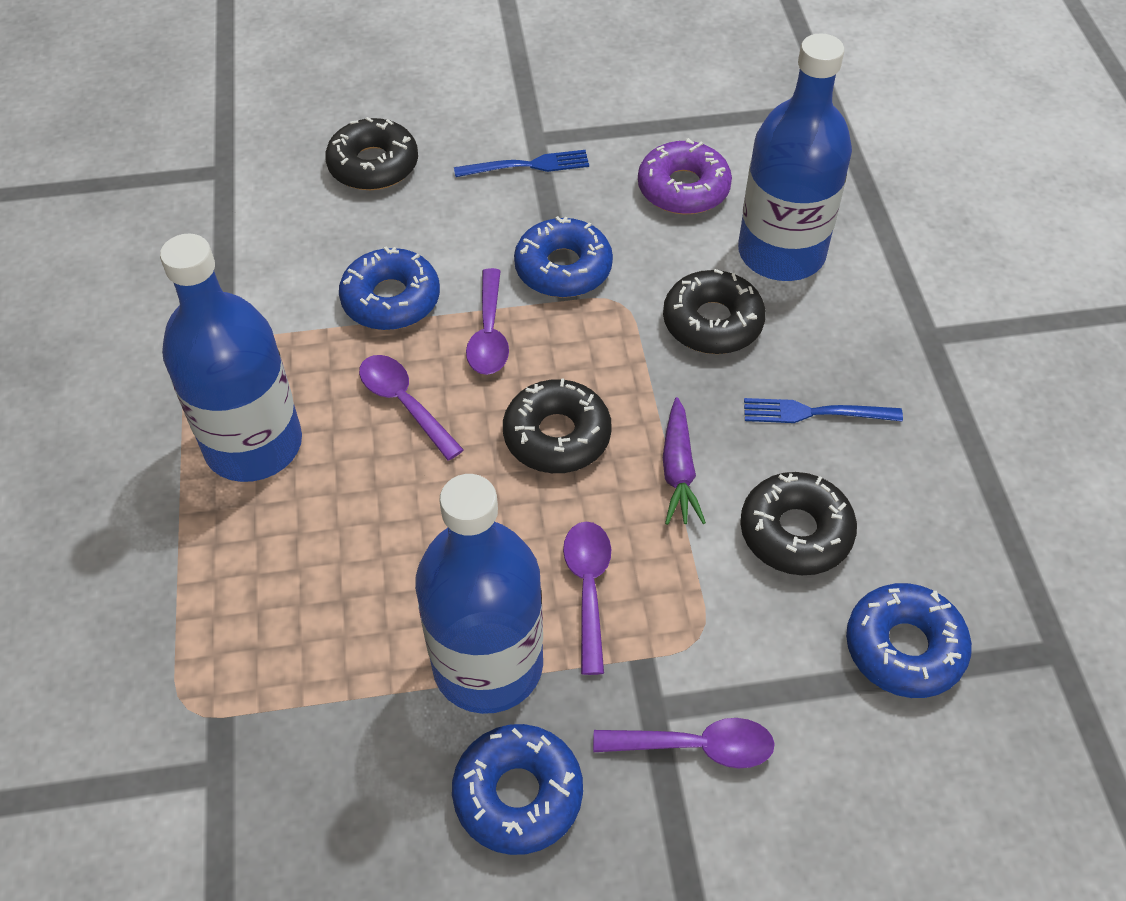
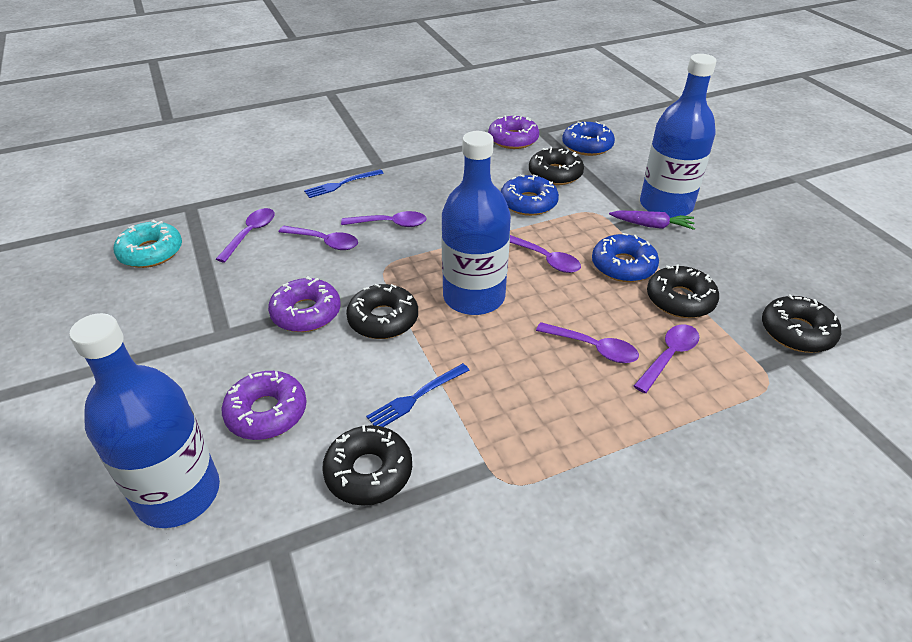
black donut: [325,117,418,190] [503,378,612,473] [663,269,766,354] [740,472,857,575] = 4 -> [322,425,412,506] [346,284,418,339] [529,147,584,185] [647,264,719,318] [762,294,841,353] = 5
blue donut: [339,246,440,330] [452,724,583,855] [514,216,613,298] [846,583,972,698] = 4 -> [501,174,559,216] [562,121,615,156] [592,233,659,282] = 3
purple donut: [638,138,732,215] = 1 -> [222,371,307,440] [268,276,341,332] [488,115,539,149] = 3
purple spoon: [359,355,464,461] [466,268,509,375] [563,522,611,675] [593,718,775,768] = 4 -> [216,208,275,263] [279,226,358,250] [341,211,427,227] [510,235,581,273] [536,322,639,363] [634,324,699,393] = 6
turquoise donut: none = 0 -> [113,220,182,268] = 1

